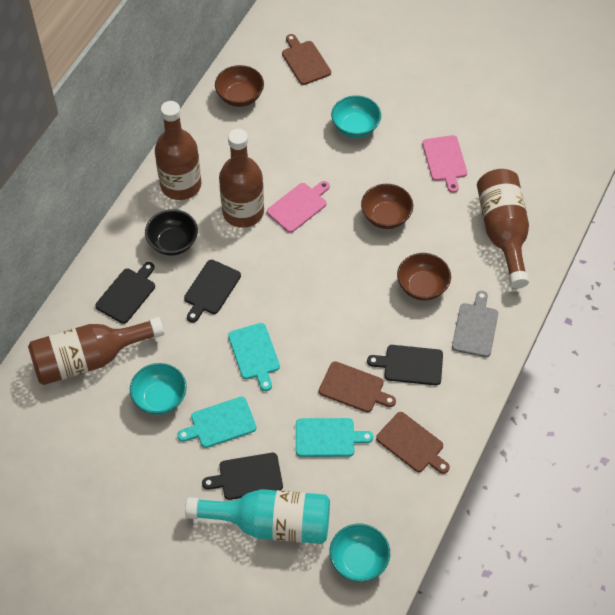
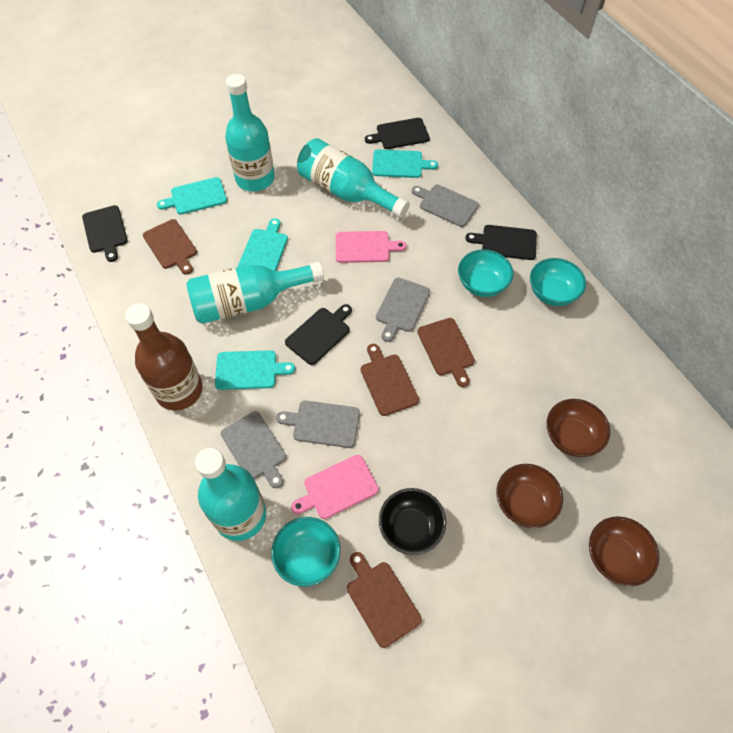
brown bottle: [28,317,164,385] [155,101,201,200] [219,129,264,228] [477,169,529,289] = 4 -> [125,304,203,410] = 1
brown cutting board: [282,34,331,85] [319,361,396,412] [376,412,450,474] = 3 -> [143,219,197,275] [347,552,422,648] [361,344,419,416] [417,318,475,387] = 4
grey cutting board: [452,291,498,357] = 1 -> [221,412,286,488] [276,401,360,448] [376,278,430,342] [412,185,479,227] = 4
turquoise bottle: [185,489,330,544] = 1 -> [186,262,324,324] [195,448,266,541] [225,74,275,191] [297,138,410,218] = 4
turquoise cutting board: [177,397,256,448] [228,323,280,391] [296,418,373,457] = 3 -> [157,177,227,215] [215,350,295,390] [238,218,288,271] [372,149,438,178] = 4

